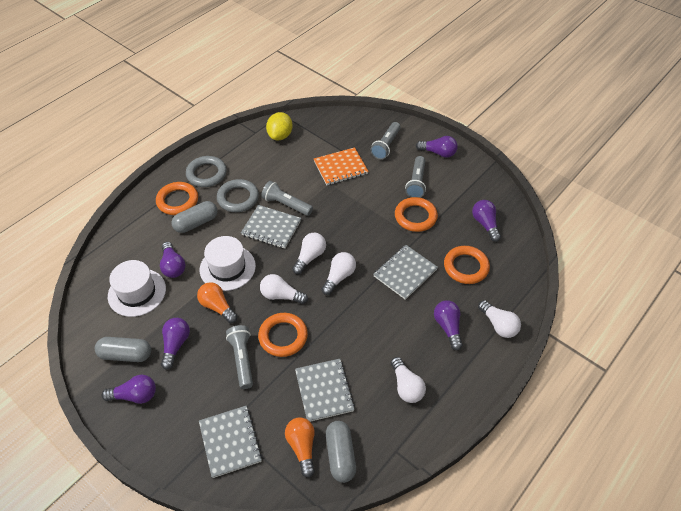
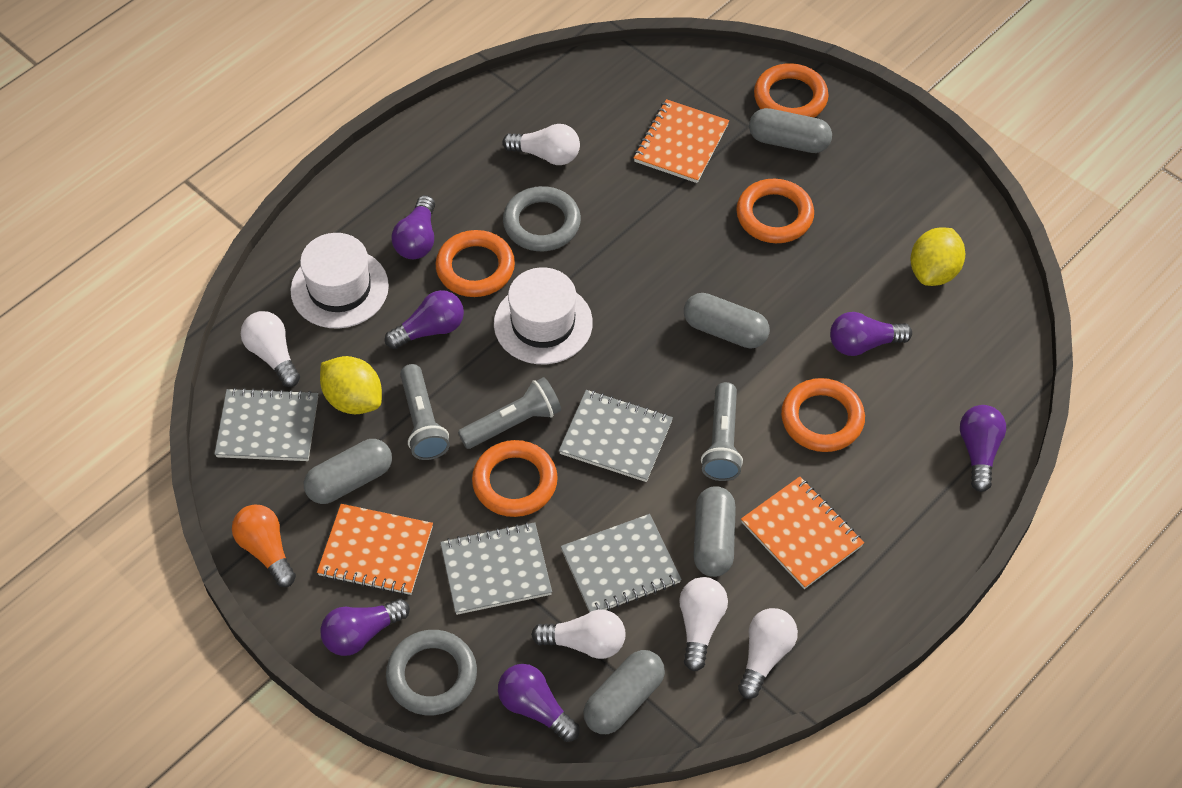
grey capsule: [95,337,151,362] [172,201,217,233] [326,421,356,483] = 3 -> [304,439,392,504] [583,650,665,734] [684,293,770,349] [694,486,736,577] [749,108,832,153] = 5
grey flashlight: [226,325,253,389] [261,181,313,216] [370,122,401,160] [405,156,426,198] = 4 -> [400,364,450,460] [458,377,561,449] [701,382,743,481] = 3
orange light bulb: [197,282,238,323] [285,417,315,478] = 2 -> [232,504,296,587] = 1
orange notebook: [314,147,369,185] = 1 -> [317,504,433,595] [634,99,729,183] [741,477,864,589] = 3
orange ring: [156,182,198,215] [258,313,308,357] [395,197,438,232] [444,246,490,284] = 4 -> [435,230,515,297] [472,440,558,517] [736,179,814,243] [754,63,829,118] [781,378,865,452] = 5
yellow lemon: [266,112,293,141] = 1 -> [320,356,382,414] [911,227,965,286] = 2

